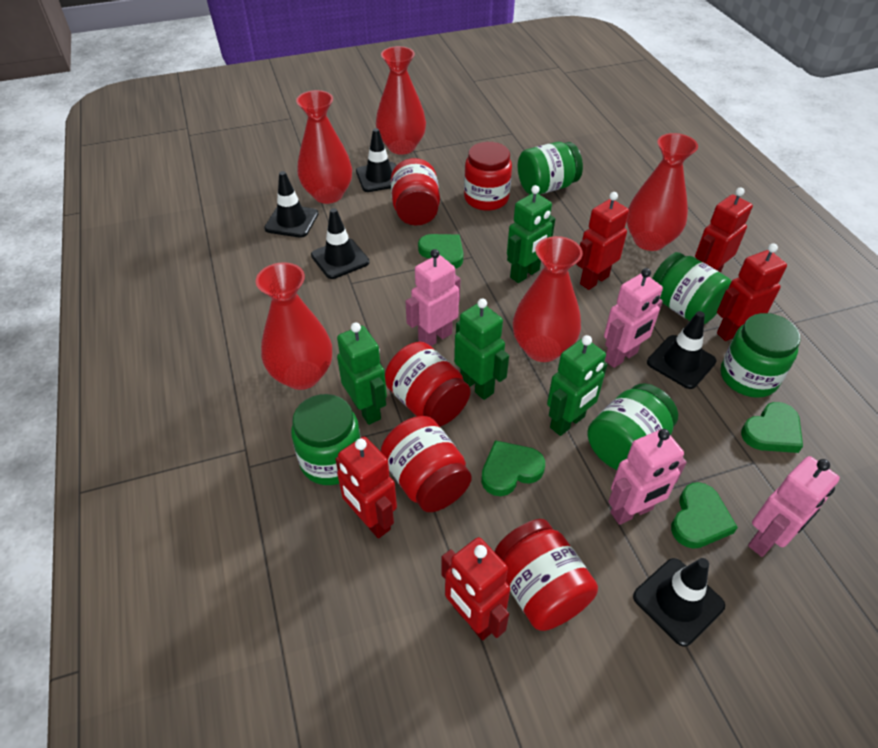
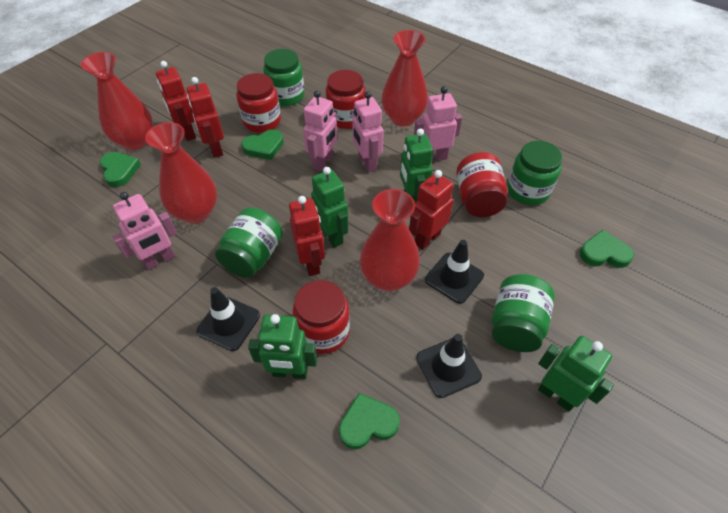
black traffic cone: [264,171,318,238] [311,208,369,279] [356,128,396,192] [633,558,725,647] [647,311,716,389] = 5 -> [196,287,260,351] [416,334,482,398] [425,240,484,304] = 3
green jar: [291,394,361,485] [518,142,583,195] [587,383,678,470] [652,252,731,324] [721,313,801,398] = 5 -> [215,208,283,278] [263,49,305,106] [492,274,555,352] [507,141,563,205] = 4
red jar: [380,416,472,512] [385,342,471,426] [391,158,440,226] [464,142,512,211] [495,519,598,631] = 5 -> [236,73,281,133] [293,280,350,354] [326,70,366,129] [456,152,507,217] = 4
red robot: [335,437,397,539] [441,537,510,640] [576,192,629,290] [695,187,753,272] [717,243,787,341] = 5 -> [156,61,196,141] [186,77,224,158] [289,196,325,276] [409,170,454,250] = 4
red vase: [256,262,332,390] [296,90,352,204] [376,46,426,155] [513,236,583,362] [627,133,698,251] = 5 -> [81,52,153,150] [145,122,217,224] [360,189,420,291] [382,30,428,127] = 4

